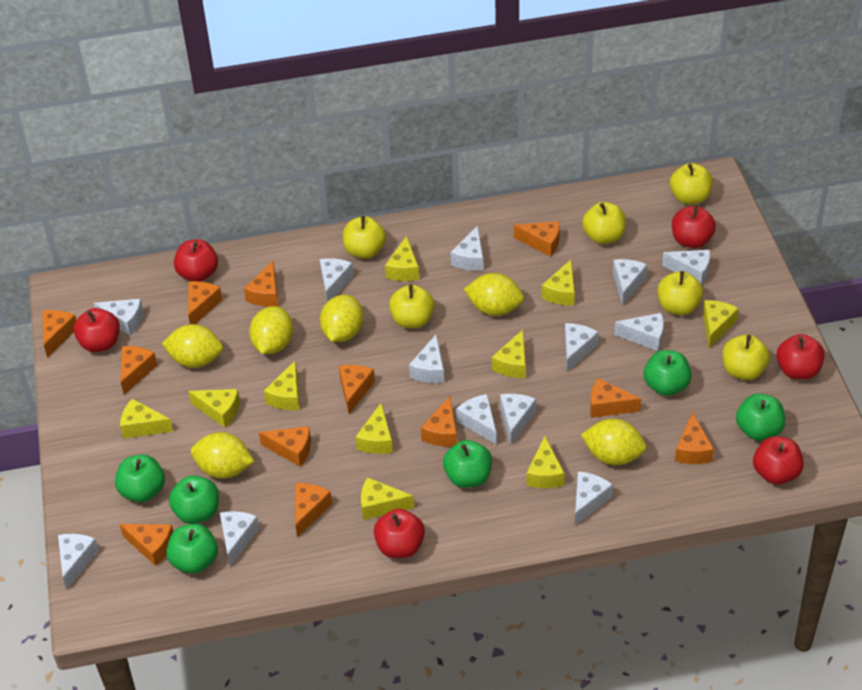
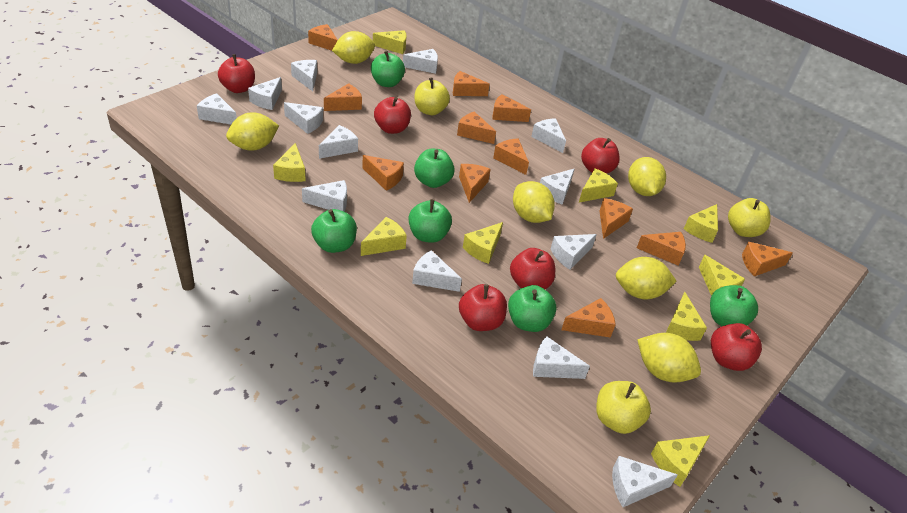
yellow apple: [343,216,386,259] [389,284,435,328] [582,202,626,244] [658,271,703,315] [670,163,713,205] [722,334,770,380] = 6 -> [415,77,450,115] [596,381,651,434] [728,198,770,237] = 3
yellow cheese: [120,399,173,439] [188,389,240,428] [264,361,300,410] [355,403,393,454] [361,477,414,520] [385,236,419,281] [492,330,526,378] [526,436,565,488] [542,260,575,306] [703,300,739,348] = 10 -> [273,143,306,182] [361,217,407,256] [373,30,407,54] [463,222,503,264] [579,168,618,203] [651,435,710,487] [666,292,707,341] [684,204,718,243] [699,255,745,296] = 9

